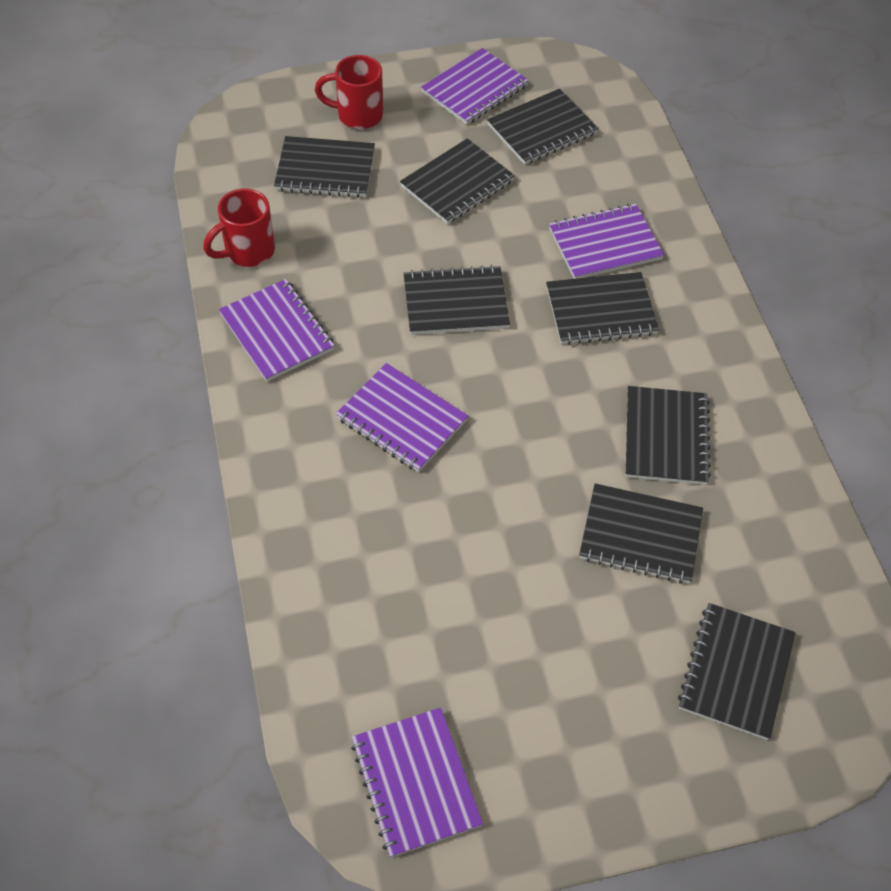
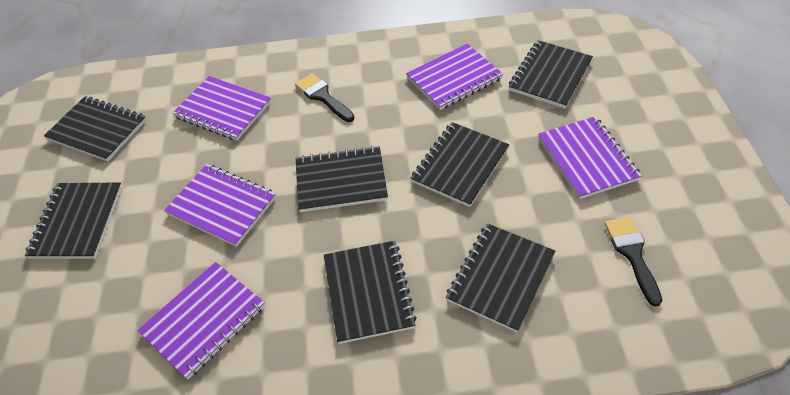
black brush: none = 0 -> [295,73,355,122] [605,217,662,306] = 2
black notebook: [274,136,375,198] [400,138,515,224] [404,265,510,335] [487,89,598,165] [546,272,659,345] [579,483,703,584] [625,386,711,485] [678,603,795,740] = 8 -> [25,183,122,259] [44,96,147,162] [296,146,388,212] [324,241,417,344] [410,122,509,207] [446,223,555,333] [509,40,593,108] = 7
red mug: [203,188,275,267] [315,55,383,129] = 2 -> none = 0

